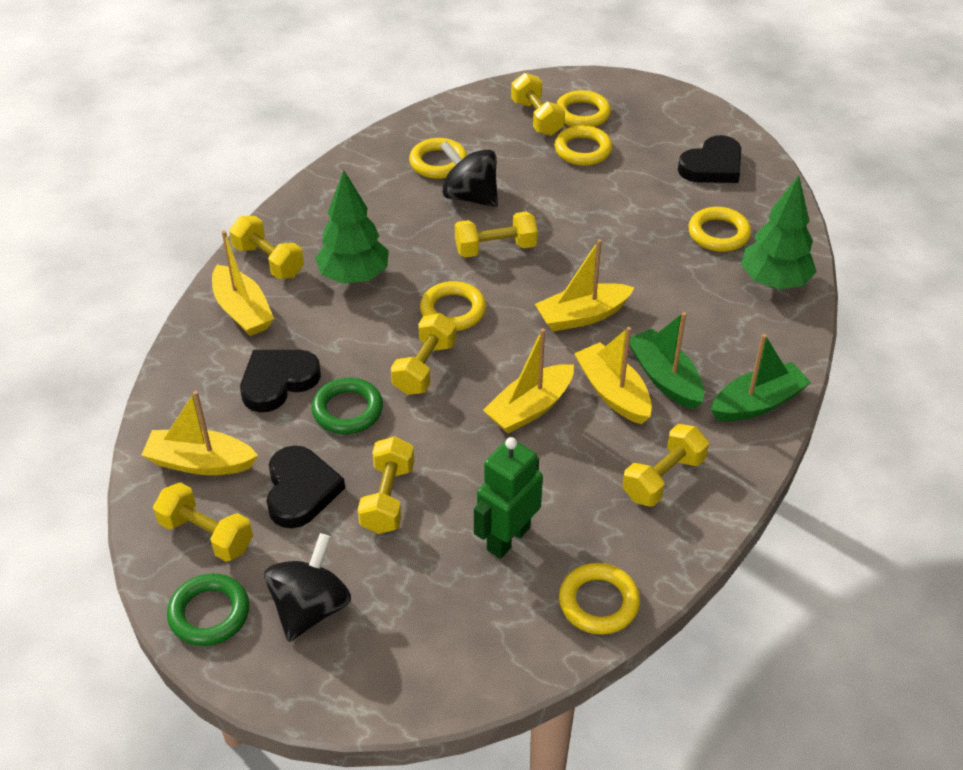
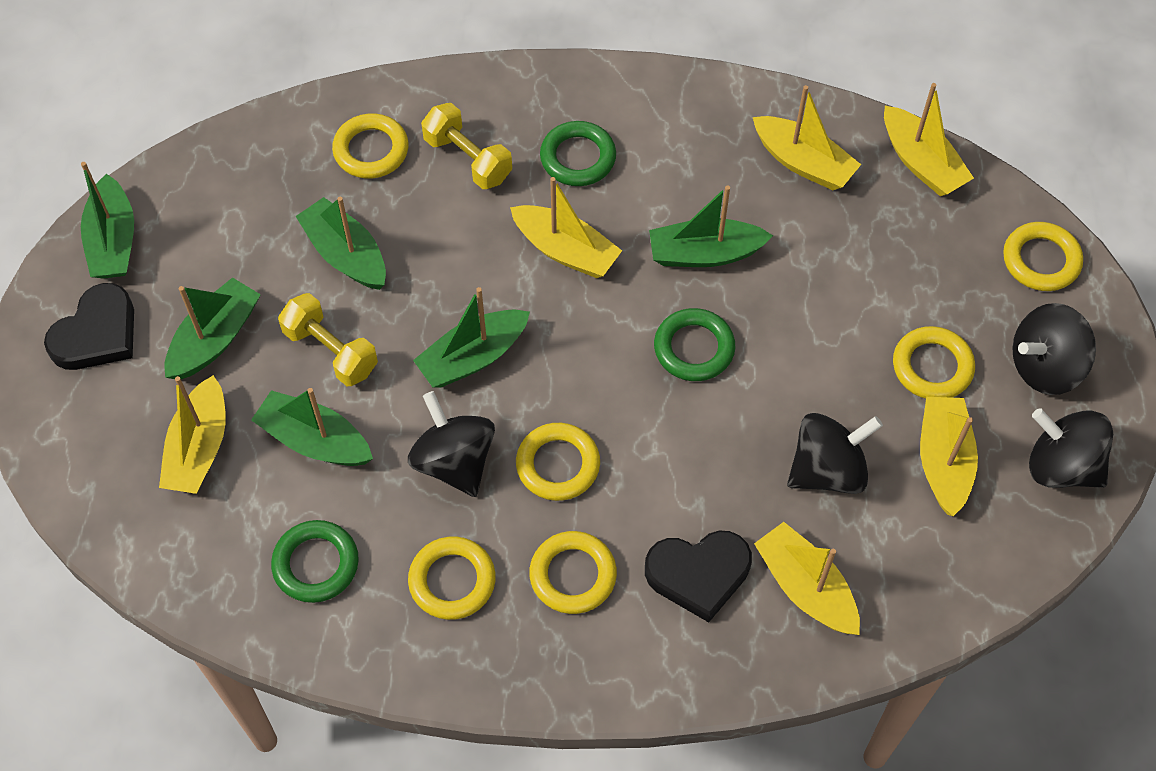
black heart: [240,350,321,412] [267,445,345,528] [678,135,741,183] = 3 -> [44,283,134,370] [645,531,752,622] = 2
black spinning top: [264,533,351,642] [440,141,498,207] = 2 -> [408,391,495,497] [787,413,883,494] [1012,303,1096,395] [1029,408,1113,488] = 4
green boat: [629,312,704,410] [711,334,811,421] = 2 -> [81,162,134,279] [164,277,261,379] [251,388,373,466] [296,197,386,290] [413,287,530,388] [649,185,773,267] = 6
green ring: [167,573,249,646] [312,378,383,434] = 2 -> [271,520,359,603] [540,121,616,186] [654,308,735,381] = 3
green robot: [474,437,543,559] = 1 -> none = 0
green tree: [315,170,389,284] [741,175,817,289] = 2 -> none = 0
yellow boat: [142,391,258,475] [212,230,274,336] [483,328,574,434] [535,239,635,332] [574,327,652,424] = 5 -> [159,375,226,494] [510,177,622,278] [753,85,861,190] [754,522,860,635] [884,83,974,196] [920,397,978,516] = 6
yellow dumbbell: [153,482,253,562] [229,216,304,279] [358,436,414,534] [391,313,456,395] [455,211,538,258] [511,73,565,136] [622,424,709,507] = 7 -> [278,293,378,386] [421,103,512,189] = 2

